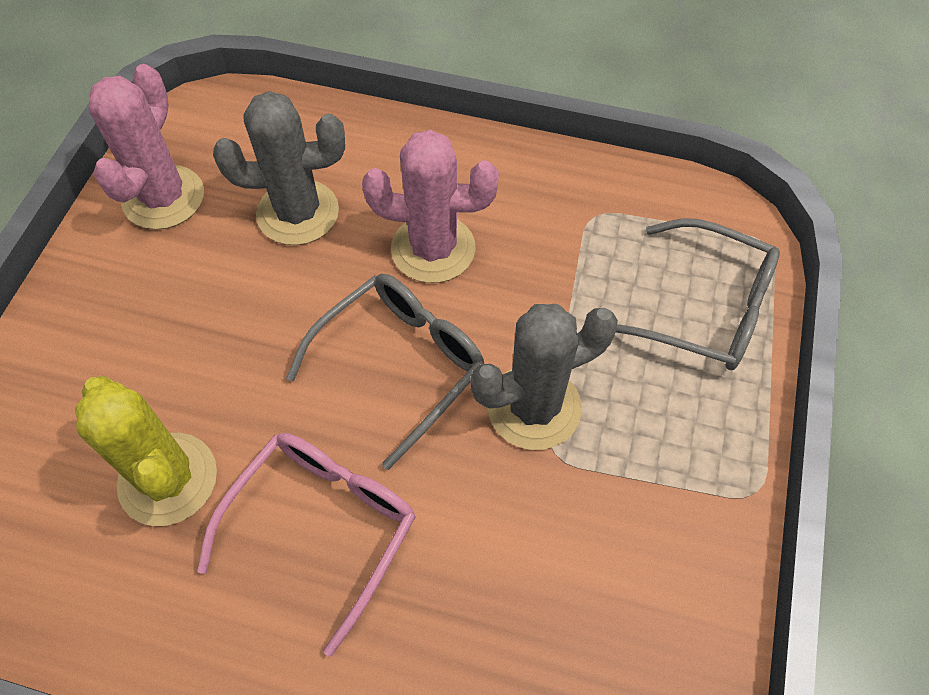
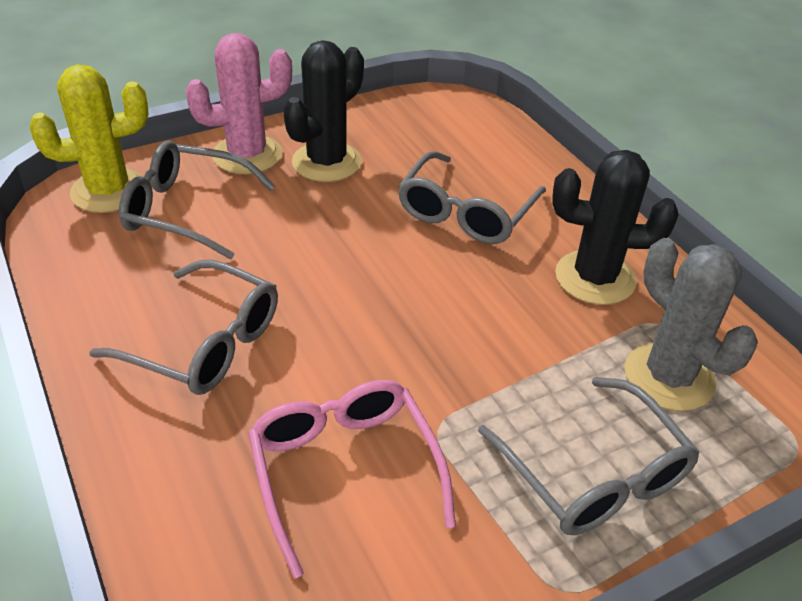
black cactus: none = 0 -> [283,40,364,182] [552,150,678,305] = 2
grey cactus: [213,91,345,245] [471,304,618,450] = 2 -> [624,238,757,411] = 1
grey glasses: [286,274,484,470] [616,218,780,370] = 2 -> [89,260,278,395] [119,141,276,259] [398,151,546,244] [478,377,700,535] = 4
pink cactus: [89,64,204,230] [362,130,499,283] = 2 -> [185,33,292,174] = 1

